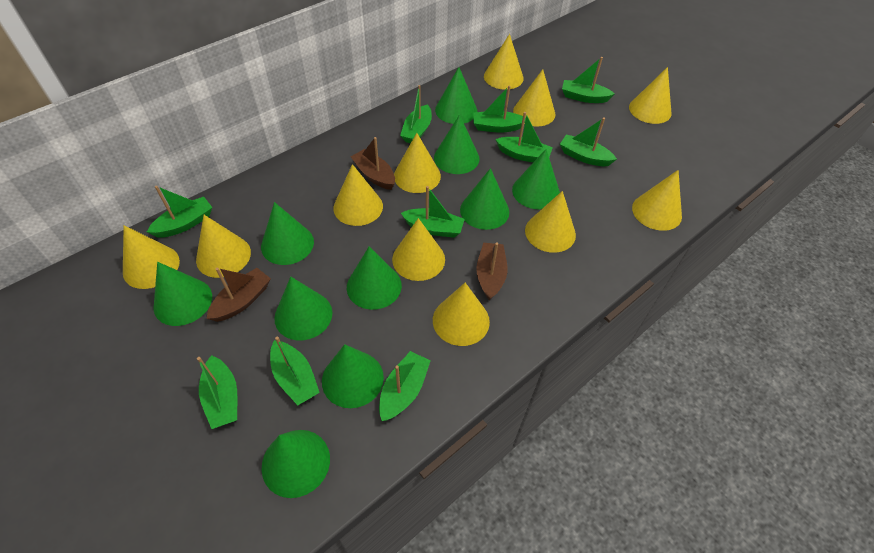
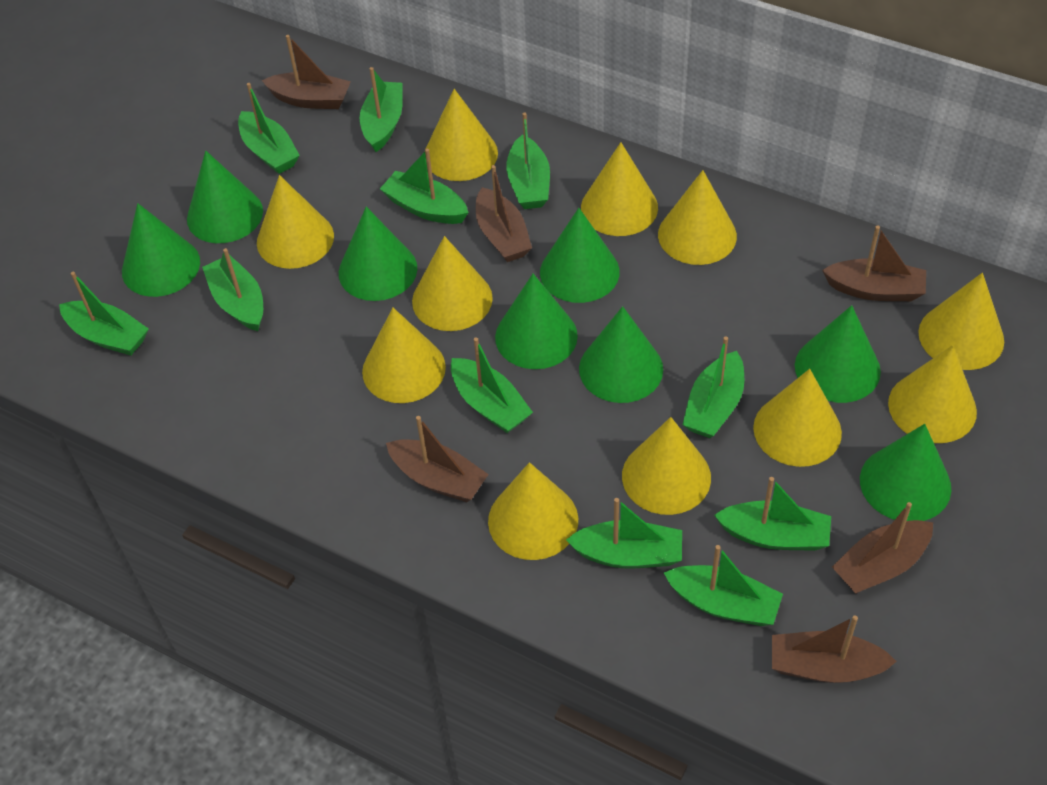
brown boat: [207,268,271,322] [351,137,395,190] [476,243,508,300] = 3 -> [262,35,351,109] [386,416,489,502] [476,165,532,262] [772,615,897,683] [822,225,926,301] [832,502,933,594] = 6
green boat: [147,186,213,238] [197,355,237,429] [270,337,320,405] [379,351,431,421] [400,85,432,143] [401,186,465,238] [473,85,526,133] [496,112,553,162] [560,117,617,166] [562,57,615,103] = 10 -> [59,272,149,355] [202,248,263,331] [238,83,300,174] [360,67,403,152] [380,149,469,224] [451,337,533,433] [506,112,550,209] [566,498,682,568] [664,545,783,626] [682,336,744,438] [714,477,831,551] = 11
green cone: [153,262,212,326] [261,202,314,265] [261,430,330,498] [274,276,332,340] [322,344,384,408] [347,246,402,310] [434,115,480,174] [435,67,477,124] [460,168,509,230] [512,149,560,209] = 10 -> [122,203,200,297] [187,151,263,243] [339,207,417,301] [495,274,578,369] [540,208,620,303] [579,306,663,403] [795,305,881,403] [860,424,951,521] = 8

